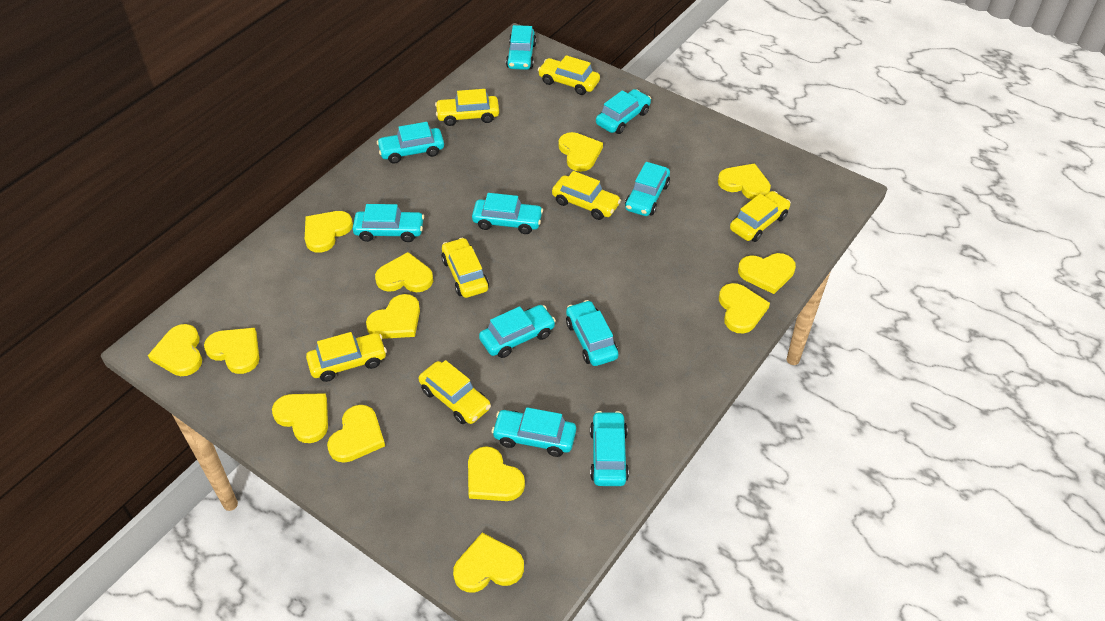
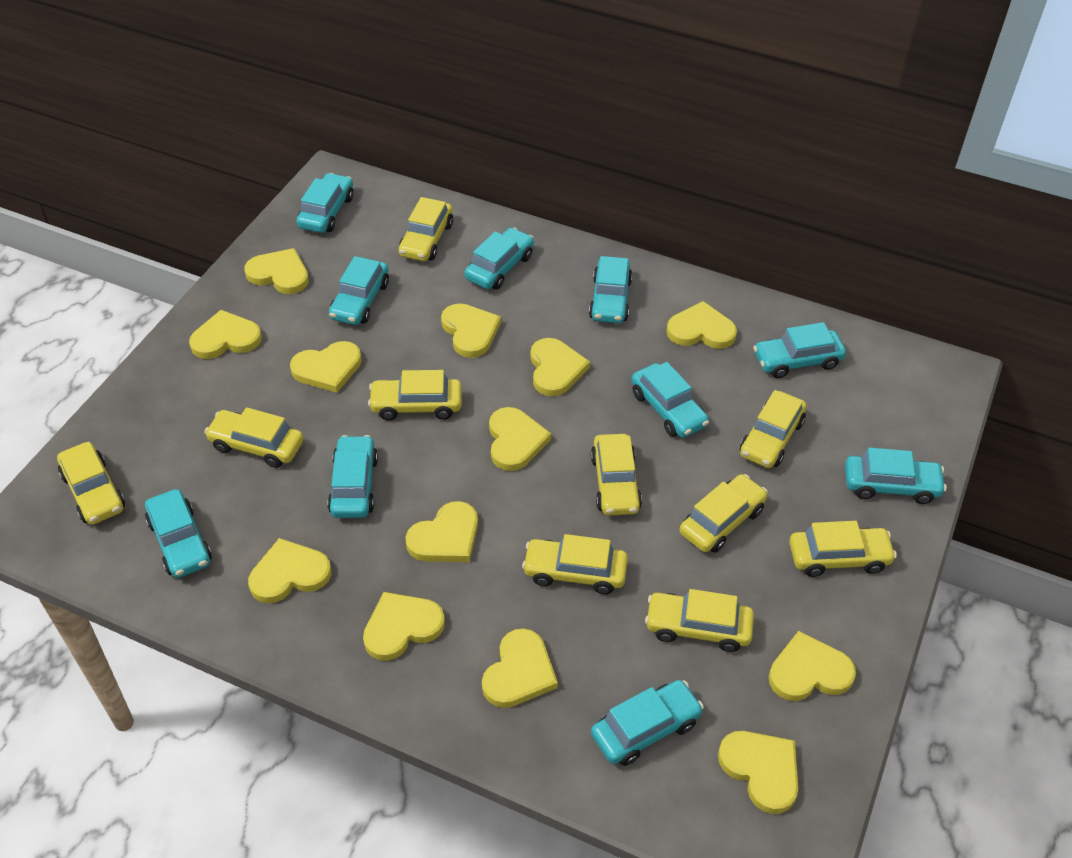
yellow car: [306,332,387,382] [419,360,491,424] [435,89,499,126] [441,238,489,298] [538,55,600,95] [552,171,621,220] [730,191,791,242] = 7 -> [57,442,125,525] [204,407,303,468] [368,370,462,420] [399,197,453,261] [522,534,628,594] [591,434,642,516] [645,589,754,652] [680,474,768,553] [740,390,807,468] [789,521,897,577] = 10

